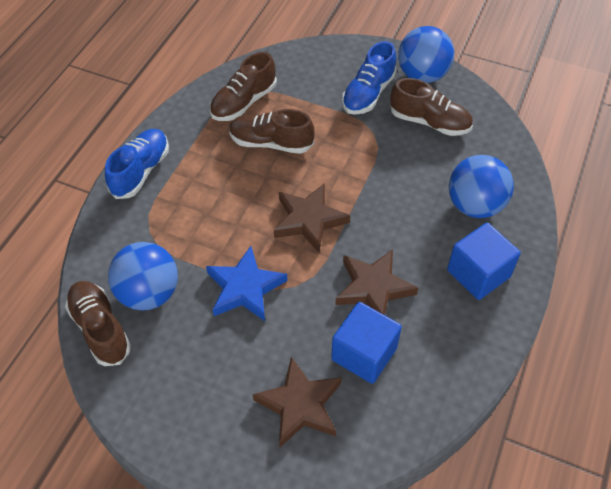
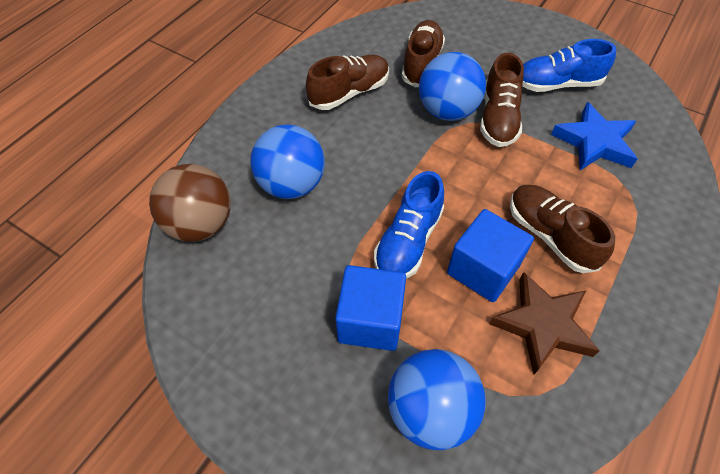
brown ball: none = 0 -> [149,164,231,242] = 1
brown star: [252,357,342,447] [274,183,350,253] [335,249,418,315] = 3 -> [489,272,600,374] = 1

